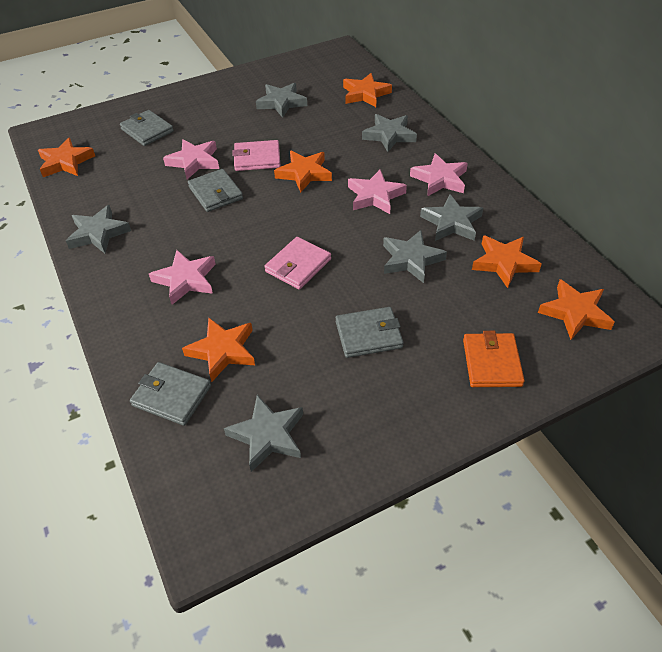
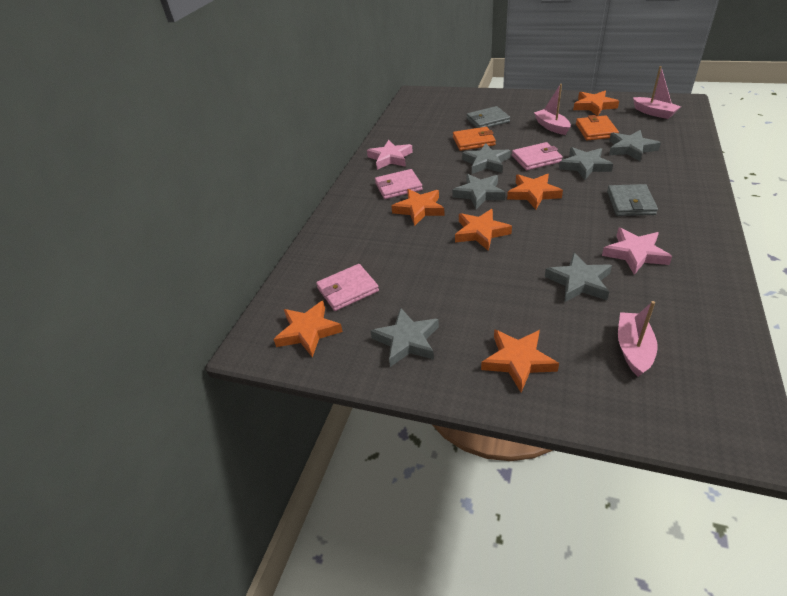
grey wallet: [120,110,174,146] [130,362,211,426] [188,169,243,212] [336,307,403,358] = 4 -> [467,106,510,128] [607,184,658,216] = 2
orange wallet: [463,331,525,387] = 1 -> [453,127,496,151] [576,115,619,140] = 2
pink boat: none = 0 -> [534,84,571,135] [618,301,658,377] [633,66,681,119] = 3
pink star: [149,250,216,305] [163,139,219,179] [348,170,407,214] [410,153,468,197] = 4 -> [367,140,413,170] [602,228,672,275] = 2
pink wallet: [232,140,280,171] [264,237,331,289] = 2 -> [316,264,379,311] [375,169,423,199] [512,142,563,170] = 3

